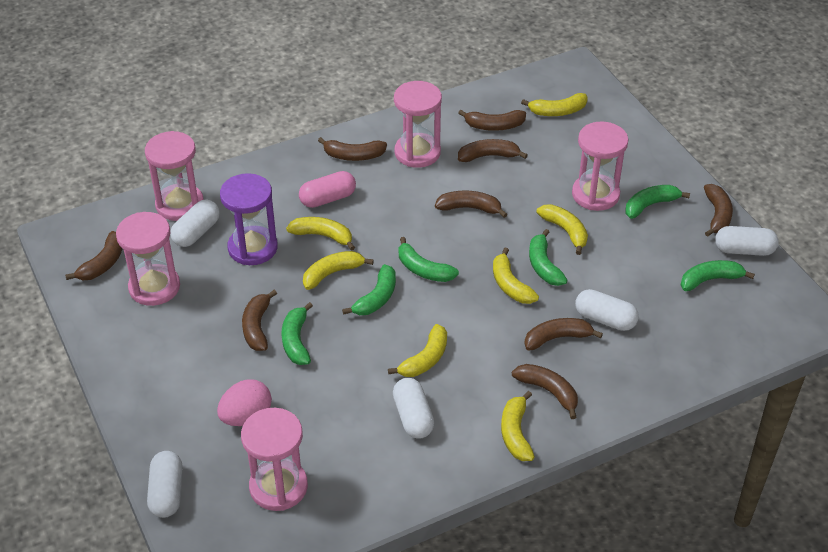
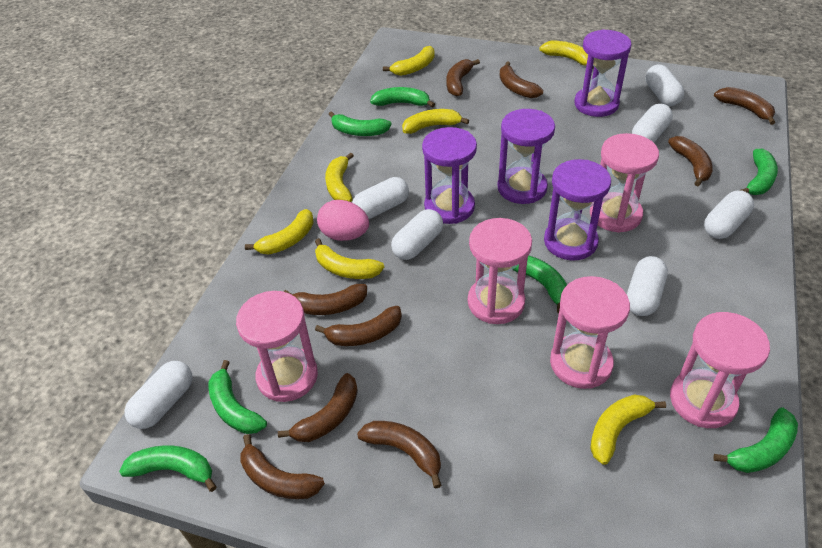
green banana: [282,302,313,365] [342,264,396,315] [399,237,459,282] [529,229,568,286] [625,185,690,219] [681,260,755,291] = 6 -> [119,445,217,492] [209,360,267,434] [329,111,392,136] [370,87,435,108] [512,256,567,313] [713,408,798,473] [740,149,778,195] = 7
pink capsule: [299,171,356,208] = 1 -> none = 0
purple hourglass: [220,173,278,265] = 1 -> [422,127,477,224] [497,109,555,204] [544,159,611,260] [574,29,632,117] = 4
white capsule: [147,451,183,518] [170,200,220,247] [393,378,434,439] [575,289,639,331] [715,226,779,256] = 5 -> [125,361,193,429] [352,177,409,219] [391,209,443,260] [627,256,668,316] [632,104,673,142] [645,65,684,106] [704,190,754,239] = 7

